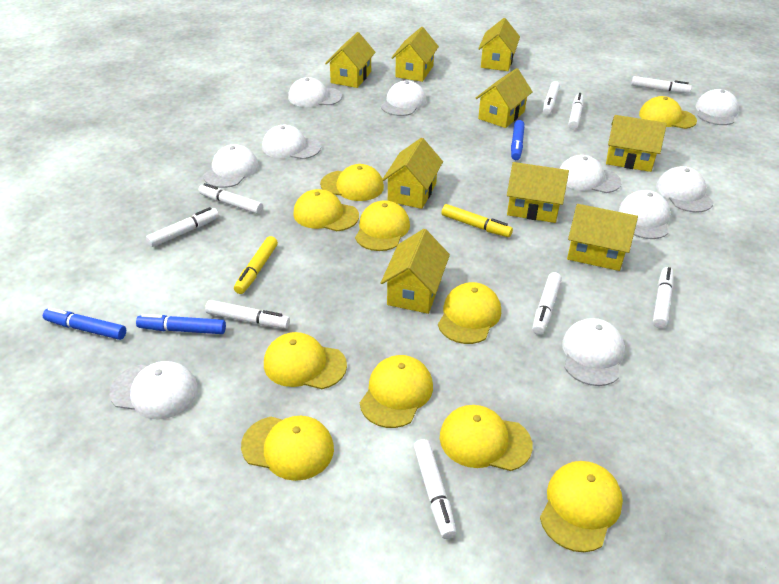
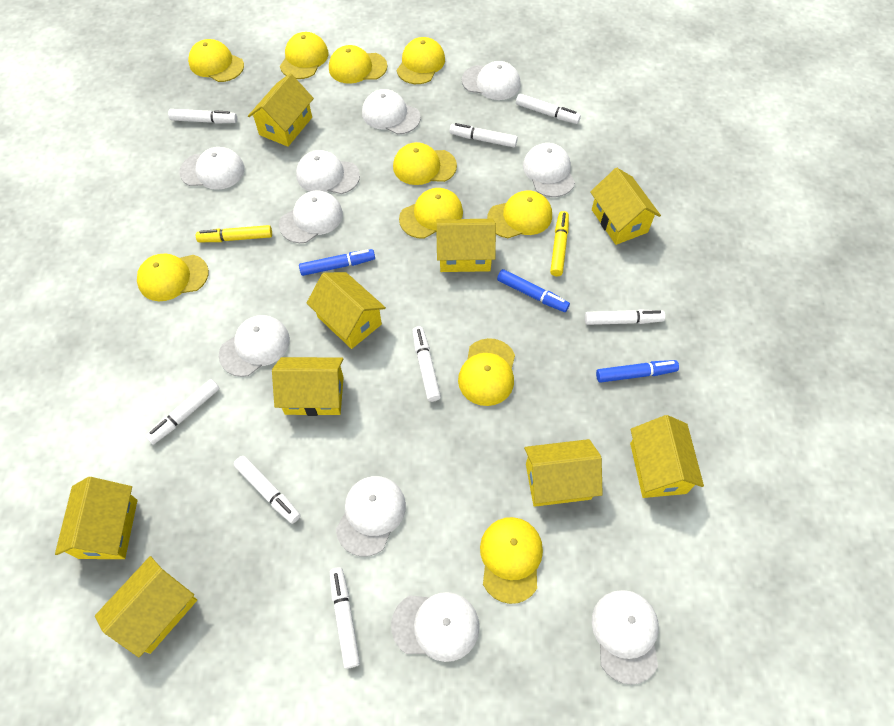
white marker: [146,207,219,247] [199,183,263,214] [205,300,290,329] [414,439,457,539] [532,272,562,335] [543,81,560,115] [568,93,584,129] [631,76,692,94] [653,267,674,328] = 9 -> [145,379,220,445] [168,109,237,124] [234,456,300,524] [330,567,360,669] [412,326,441,402] [450,123,518,147] [516,94,581,124] [585,309,665,325] = 8

